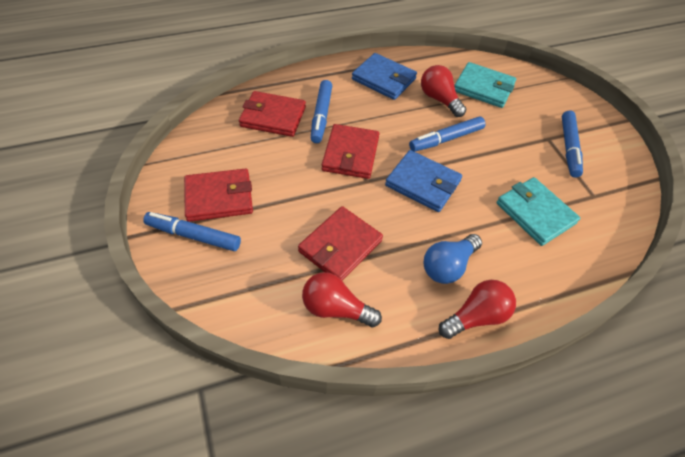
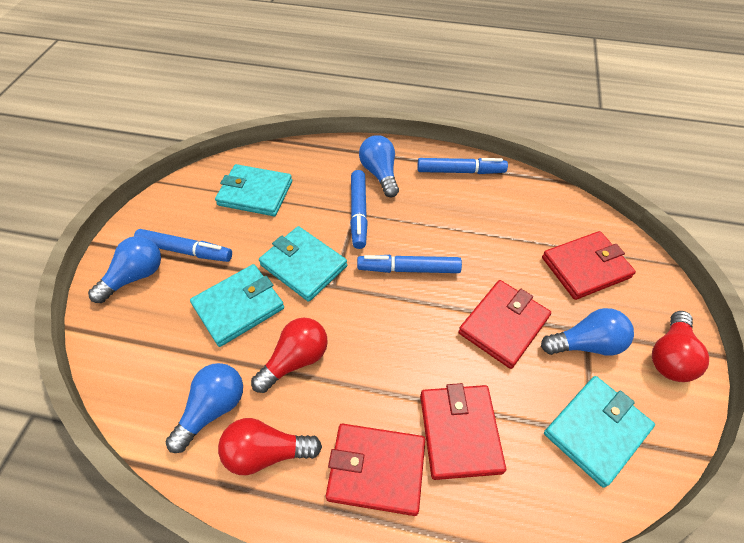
blue light bulb: [423,234,482,284] = 1 -> [88,236,161,303] [166,363,243,453] [359,135,399,197] [541,308,634,356] = 4
blue wallet: [352,53,417,100] [385,150,462,212] = 2 -> none = 0
turquoise wallet: [454,62,516,108] [497,177,580,246] = 2 -> [190,264,284,347] [215,164,292,216] [259,226,347,302] [544,376,655,488] = 4

